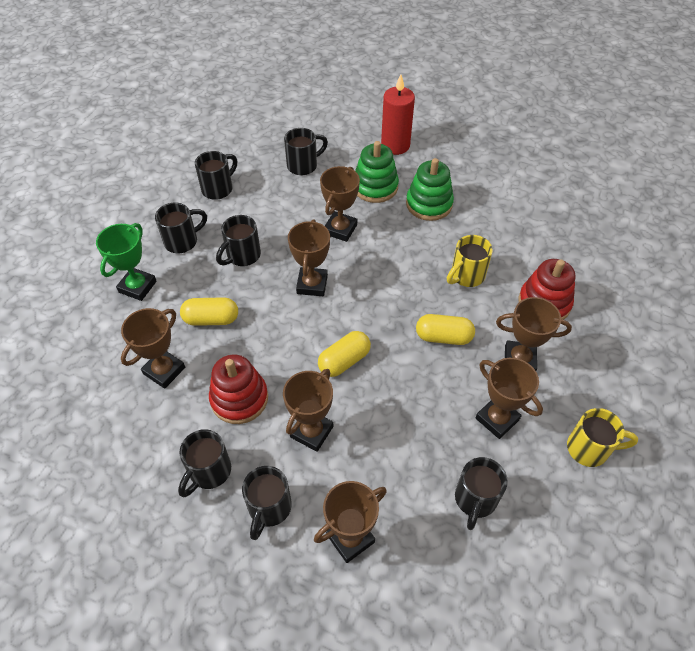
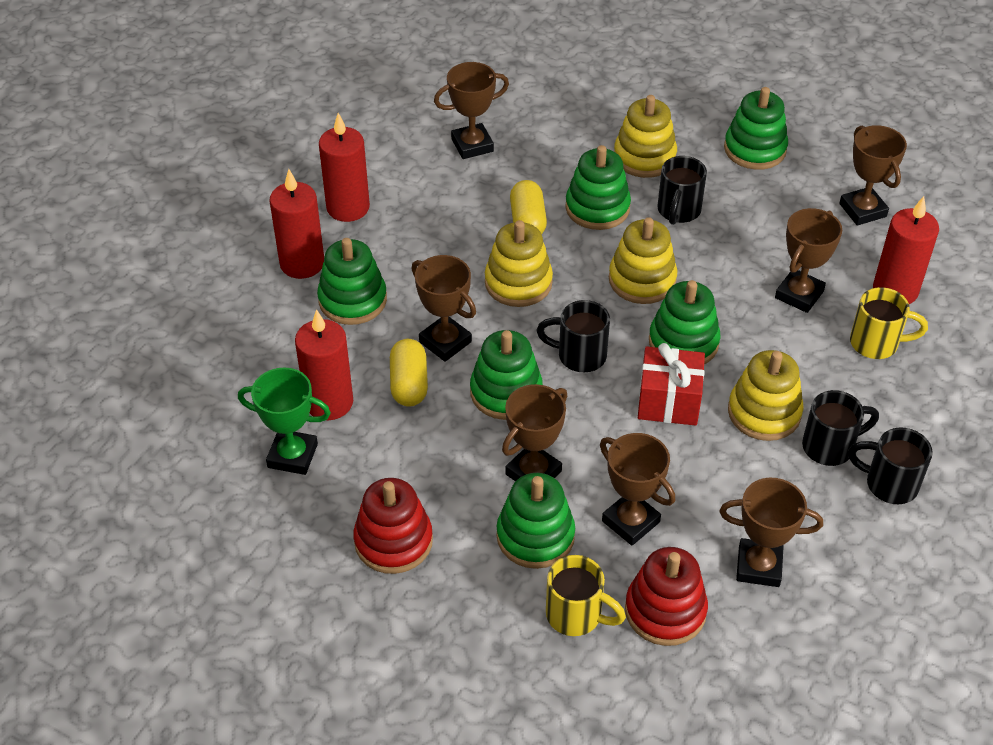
black mug: [155,203,207,253] [178,429,231,497] [195,151,237,200] [216,215,261,266] [242,466,292,540] [284,128,328,175] [455,457,508,530] = 7 -> [536,300,610,372] [658,156,707,225] [802,390,879,466] [848,427,933,504] = 4
green stacking toy: [355,141,399,203] [406,158,454,221] = 2 -> [317,238,387,325] [470,330,543,420] [496,473,575,569] [565,145,631,230] [649,280,721,364] [724,87,788,170] = 6
red candle: [381,74,415,155] = 1 -> [269,169,324,279] [295,309,353,420] [319,113,370,222] [873,196,939,304] = 4
red gift: none = 0 -> [638,343,705,426] = 1
yellow capsule: [180,297,238,326] [318,331,371,377] [416,314,475,345] = 3 -> [390,339,428,407] [510,180,547,234] = 2
yellow stacking toy: none = 0 -> [485,220,553,307] [609,217,677,304] [614,95,677,178] [728,350,804,441] = 4

